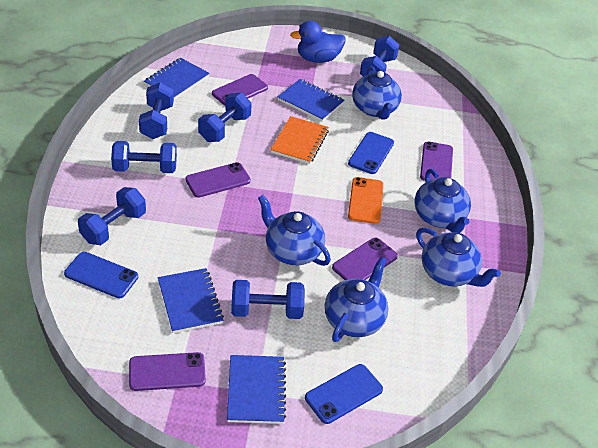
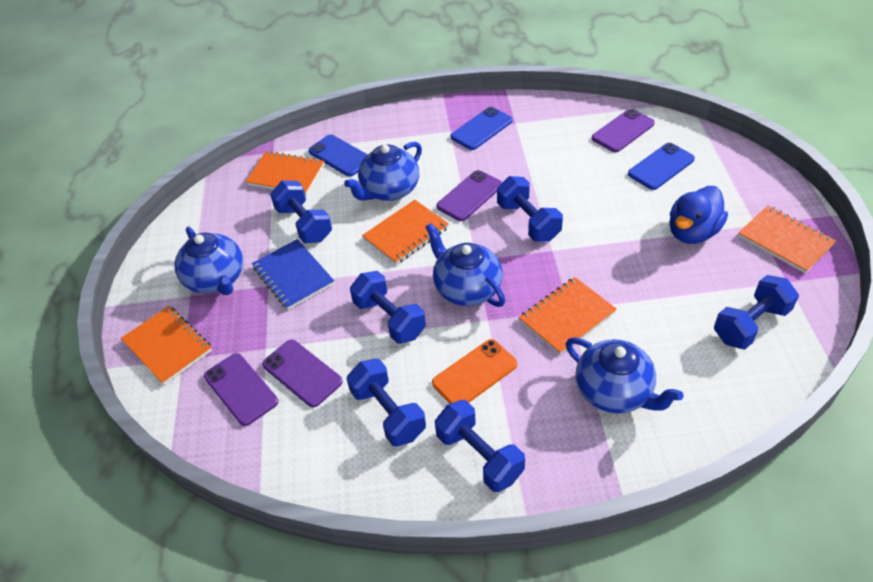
blue notebook: [144,58,210,100] [158,268,224,333] [227,355,286,424] [278,79,344,122] = 4 -> [252,239,334,310] = 1
blue teapot: [258,195,331,266] [325,257,388,342] [352,66,402,120] [414,169,471,233] [416,228,501,287] = 5 -> [175,227,243,295] [344,142,422,201] [426,223,505,307] [566,337,684,413] = 4
orange notebook: [270,116,329,164] = 1 -> [121,306,212,385] [246,151,324,195] [362,200,449,265] [519,277,617,355] [738,205,836,274] = 5
purple phone: [129,352,206,391] [185,162,251,198] [212,74,268,106] [332,238,398,280] [420,142,453,181] = 5 -> [204,353,278,426] [262,340,343,408] [436,170,502,221] [592,109,655,152] = 4

